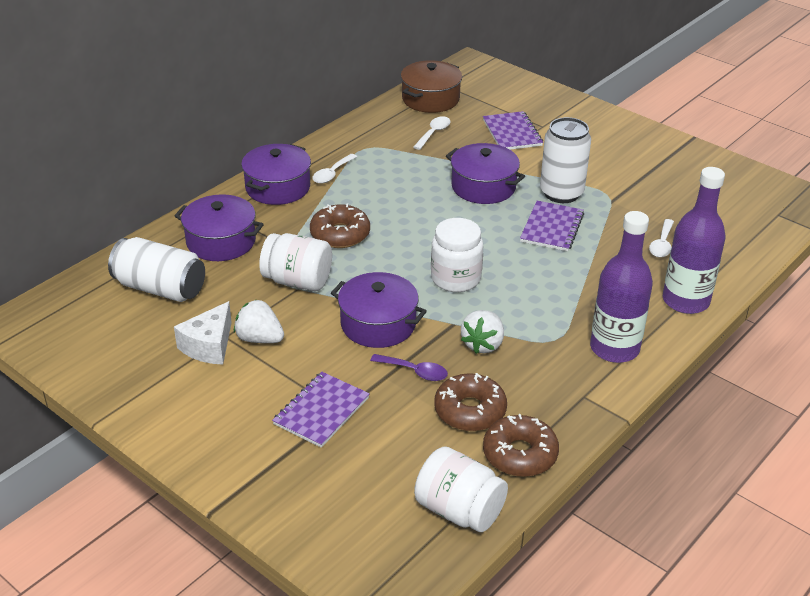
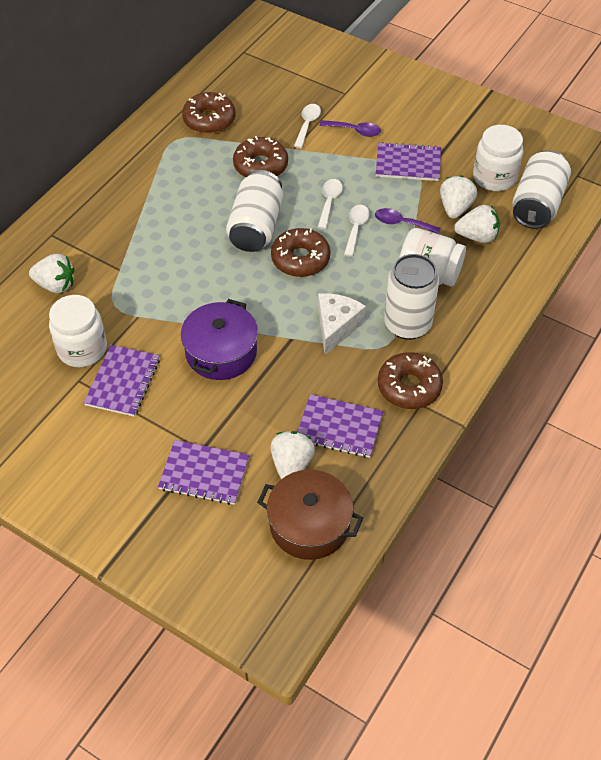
brown donut: [310,204,370,248] [434,373,507,431] [483,414,559,477] = 3 -> [182,92,236,134] [233,136,288,177] [271,228,330,277] [378,352,443,409] = 4
purple bottle: [590,211,653,363] [663,167,725,314] = 2 -> none = 0
purple notebook: [272,372,370,448] [483,111,543,150] [520,201,584,251] = 3 -> [84,345,160,417] [158,440,250,505] [297,394,383,458] [376,142,441,181] = 4
purple pot: [175,194,264,261] [241,144,311,205] [331,272,427,348] [446,143,525,204] = 4 -> [181,299,258,380] = 1
purple spoon: [370,354,448,381] = 1 -> [319,120,381,137] [375,208,440,234] = 2
white can: [108,237,205,302] [540,117,591,203] = 2 -> [226,170,283,252] [384,254,439,340] [512,150,571,229] = 3
white strawberry: [234,299,284,343] [461,310,504,354] = 2 -> [29,254,75,293] [271,431,315,479] [440,175,477,219] [454,205,500,243] = 4

